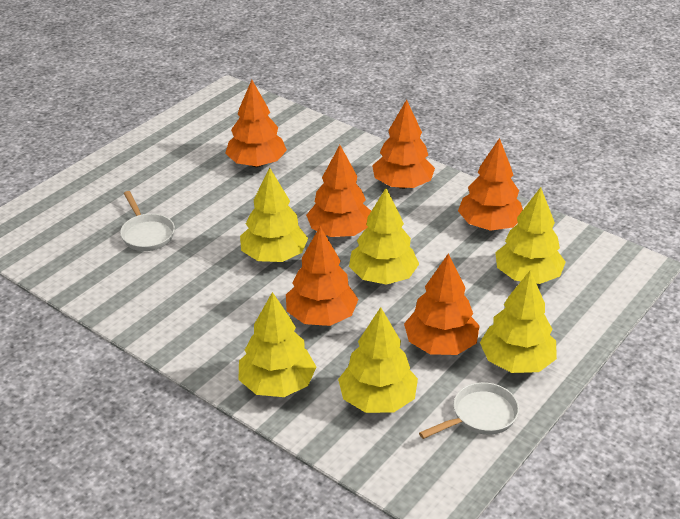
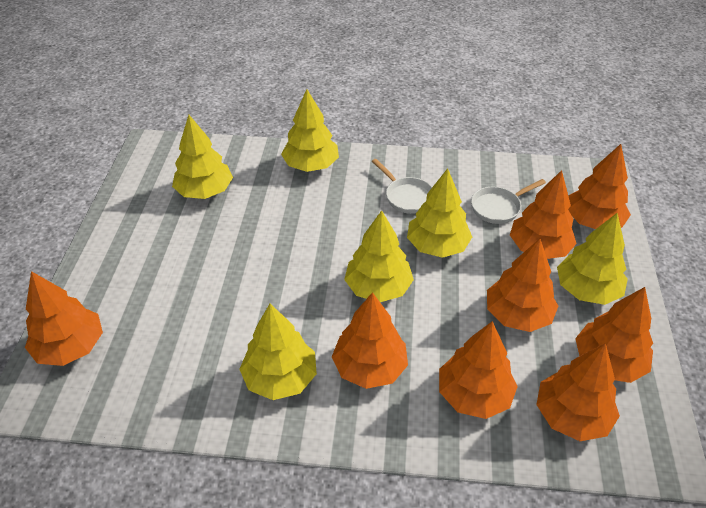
orange tree: [225,80,287,167] [286,226,358,326] [306,145,371,237] [372,99,435,189] [404,253,480,355] [458,138,523,231] = 6 -> [25,271,103,366] [332,292,408,389] [439,321,518,419] [487,239,558,332] [510,170,577,259] [536,343,620,441] [568,144,631,229] [575,287,653,383] = 8

